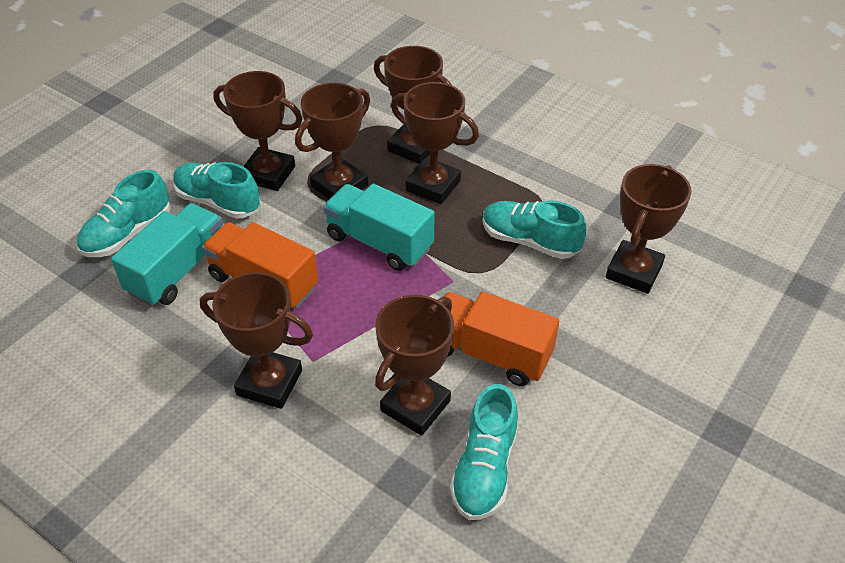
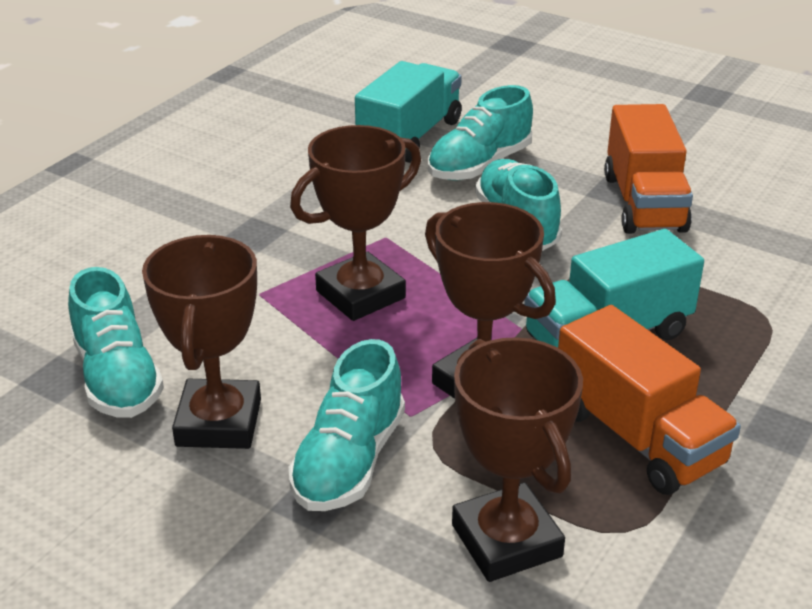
brown trophy: [200,272,313,409] [213,71,303,191] [295,83,370,199] [374,46,452,164] [375,295,454,436] [391,82,479,204] [606,164,692,294] = 7 -> [142,235,261,449] [290,125,421,321] [425,202,556,399] [452,337,583,582] = 4

